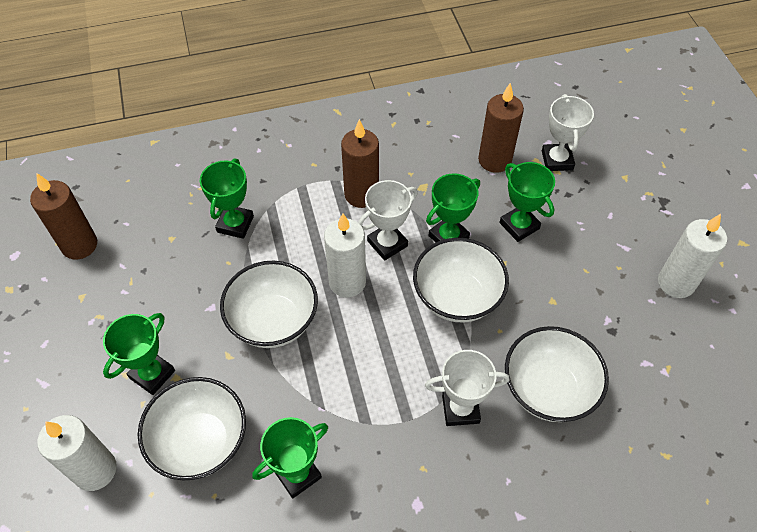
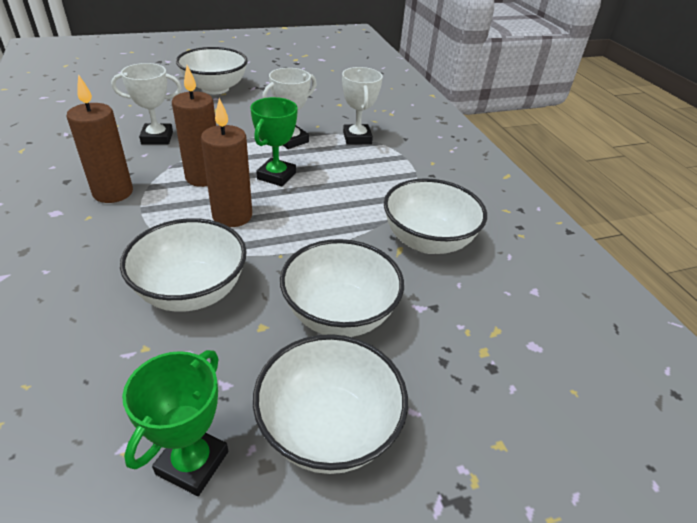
green trophy: [103,313,175,395] [200,159,254,239] [252,417,328,498] [426,173,480,242] [500,162,555,242] = 5 -> [122,350,228,496] [250,97,298,187] = 2
white bowl: [138,377,246,480] [220,260,318,348] [413,238,509,323] [505,326,609,422] = 4 -> [120,218,247,312] [176,47,248,94] [253,334,408,474] [280,239,404,337] [384,178,487,254] = 5
white candle: [37,415,117,491] [324,213,366,298] [658,214,727,298] = 3 -> none = 0

